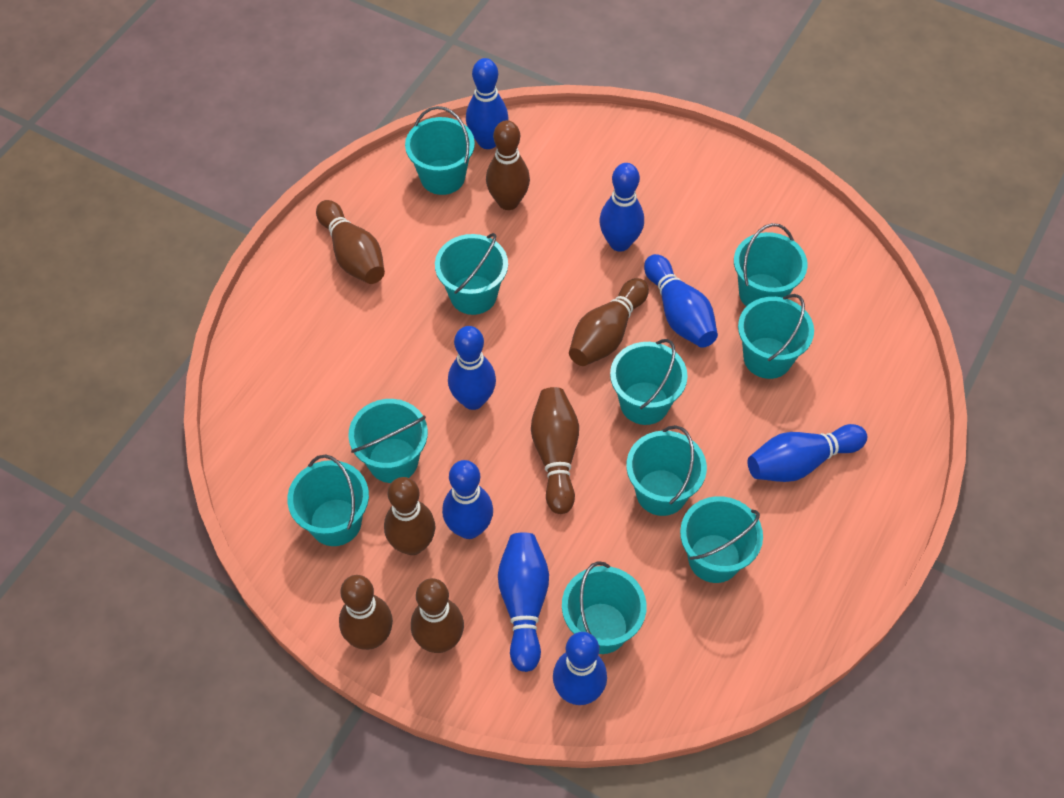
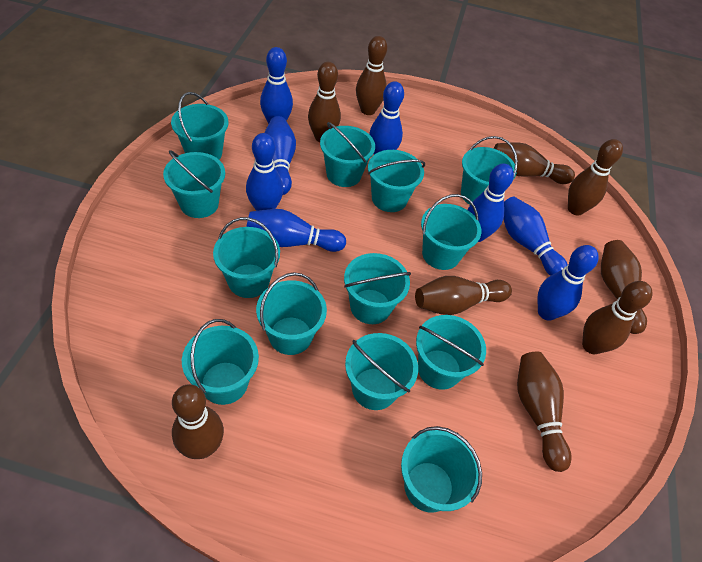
brown bowling pin: [316,200,385,284] [339,575,393,650] [384,477,435,555] [411,578,464,653] [486,120,530,210] [531,387,579,514] [569,278,649,366] = 7 -> [172,384,224,459] [308,62,341,142] [356,36,387,115] [415,276,512,315] [493,142,575,184] [517,351,572,472] [568,139,623,216] [582,281,652,354] [601,240,647,334] = 9
turquoise bucket: [287,454,369,546] [348,399,428,483] [405,106,475,195] [435,233,508,315] [562,561,647,654] [610,339,688,425] [626,425,707,516] [680,496,763,583] [734,223,808,307] [738,294,814,379] = 10 -> [163,150,225,218] [171,92,228,160] [182,319,259,405] [213,217,280,298] [256,272,327,355] [320,122,375,187] [344,253,411,324] [345,333,418,410] [368,150,425,212] [401,426,482,513] [416,315,486,390] [421,194,481,270] [461,136,518,205] = 13

